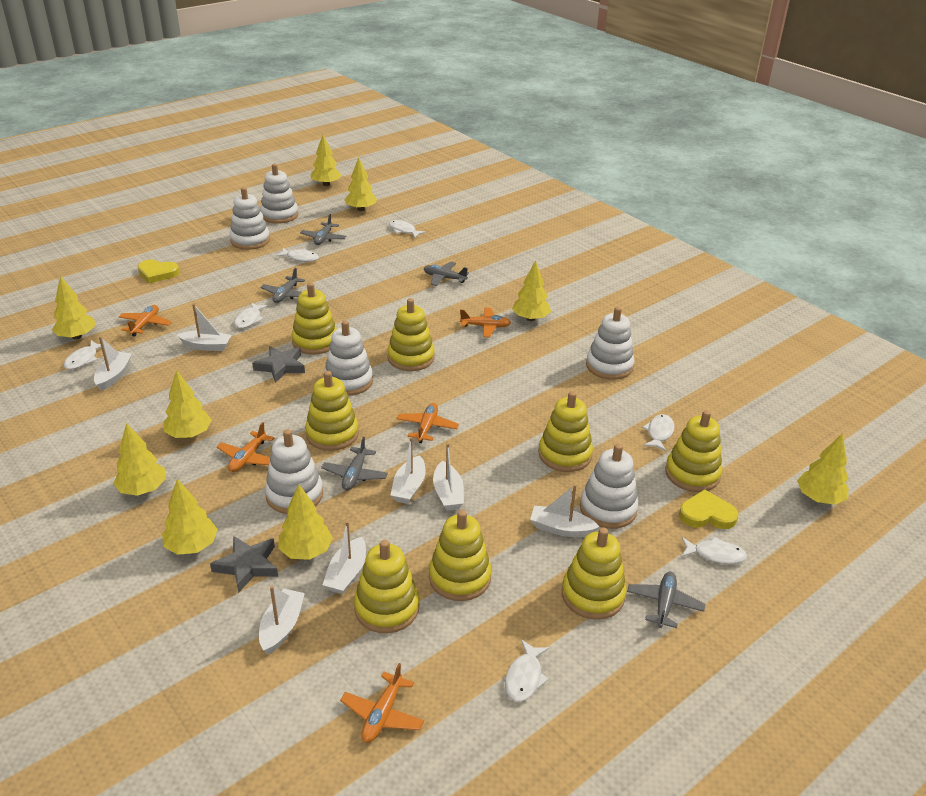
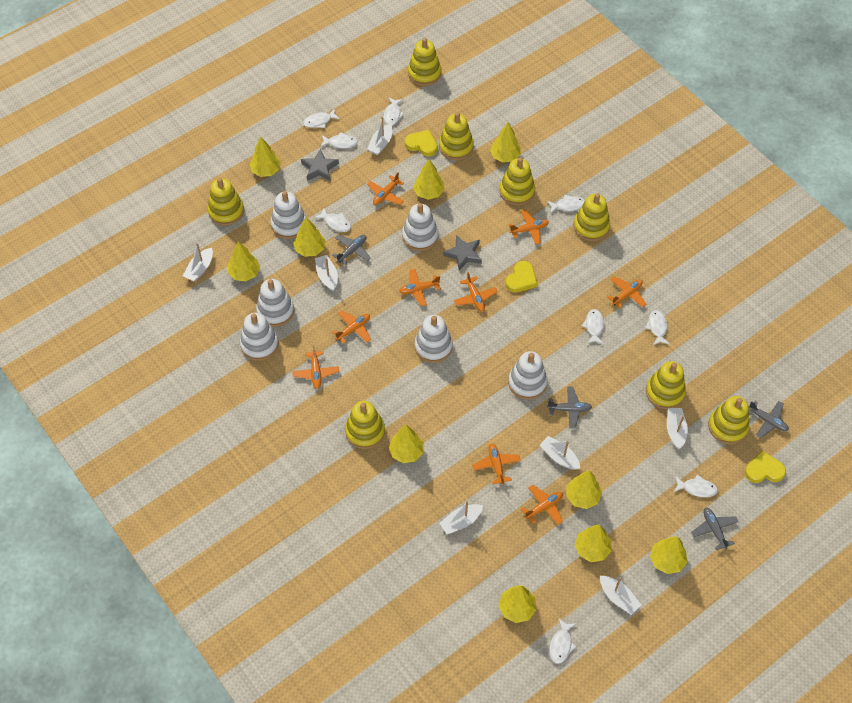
grey plane: [260,268,305,303] [300,214,346,245] [321,437,388,490] [424,262,469,286] [627,572,705,628] = 5 -> [332,234,371,265] [547,387,592,429] [691,507,739,550] [749,401,789,438] = 4
orange plane: [119,305,172,337] [217,422,274,472] [340,663,424,743] [396,403,459,443] [460,307,511,338] = 5 -> [293,345,339,389] [332,310,371,344] [367,172,404,205] [399,269,441,306] [454,272,498,312] [472,444,521,485] [509,210,549,245] [521,485,563,525] [607,276,646,309] = 9
white fish: [64,340,101,370] [234,302,268,329] [276,248,319,262] [389,220,426,238] [505,639,549,702] [642,414,675,451] [682,537,747,564] = 7 -> [303,108,340,128] [315,208,351,232] [320,132,358,149] [384,97,404,125] [547,195,585,213] [549,618,576,664] [582,309,604,344] [645,310,669,345] [674,475,718,497] = 9
yellow heart: [138,259,180,283] [679,489,738,529] = 2 -> [405,130,438,157] [505,261,538,293] [745,451,786,483] = 3
yellow tree: [52,276,95,339] [113,423,166,496] [162,479,218,555] [164,370,212,438] [278,484,333,560] [311,135,341,186] [344,157,377,211] [512,260,551,321] [797,434,849,505] = 9 -> [228,242,260,281] [250,137,281,177] [293,217,325,257] [389,425,424,463] [413,159,445,200] [490,122,521,163] [499,585,536,623] [566,471,602,509] [575,525,612,562] [650,536,687,574] = 10

